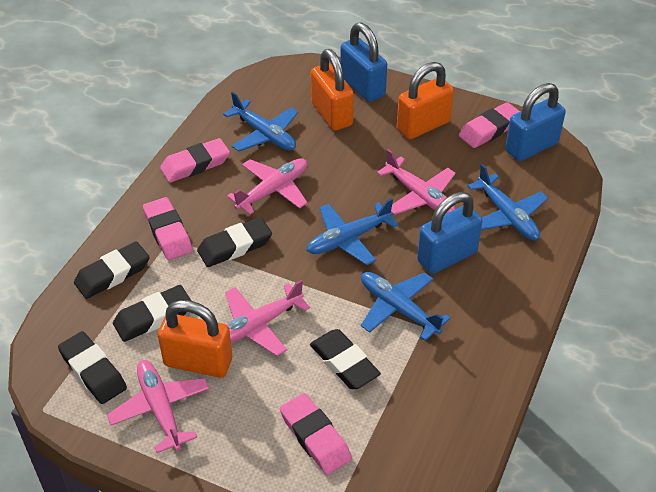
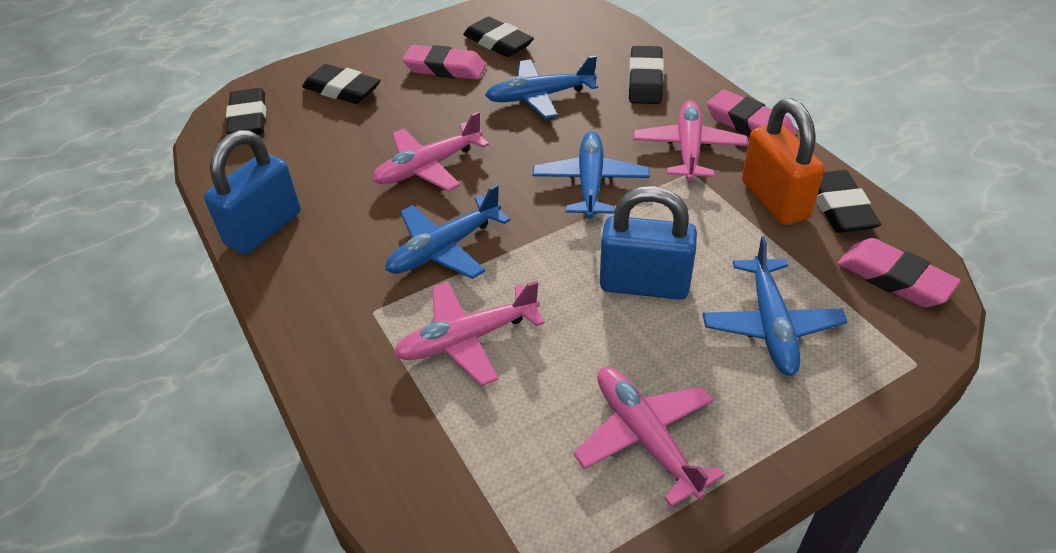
blue padlock: [340,23,387,102] [417,192,482,274] [505,83,566,161] = 3 -> [204,130,301,255] [600,186,697,300] = 2
orange padlock: [158,300,232,378] [311,49,354,131] [397,62,454,139] = 3 -> [742,98,825,225] = 1
pink eraser: [143,197,193,260] [160,138,230,183] [280,393,352,475] [459,102,520,148] = 4 -> [402,45,486,80] [707,90,796,137] [838,238,961,307] = 3

